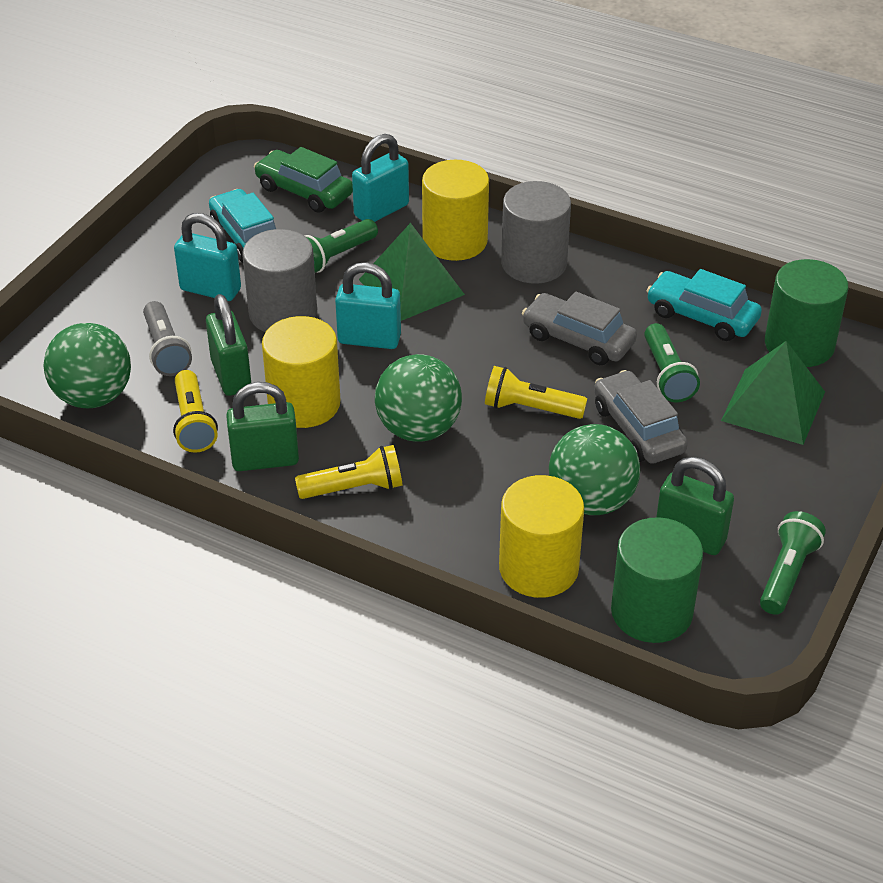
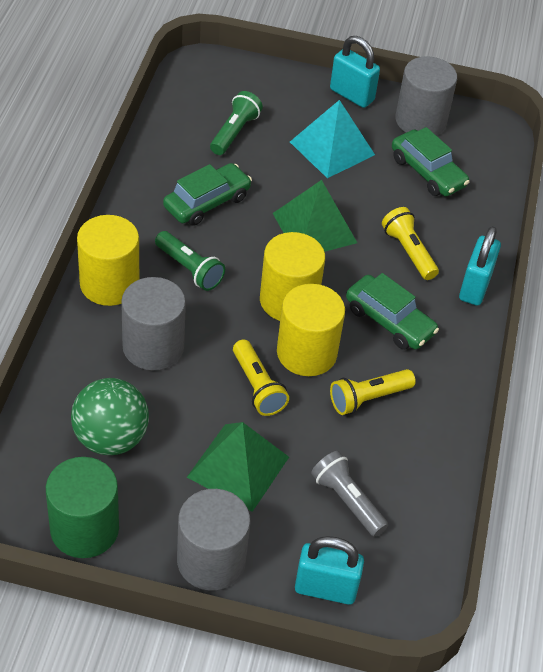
green ball: [43,323,131,408] [375,354,462,441] [549,424,640,515] = 3 -> [71,378,149,455] = 1
green car: [254,147,353,213] = 1 -> [163,163,252,226] [346,273,439,350] [392,127,470,196] = 3
green cylinder: [611,517,703,643] [765,259,848,367] = 2 -> [46,457,119,558] = 1
green flashlight: [304,219,378,273] [644,323,700,402] [760,511,826,615] = 3 -> [155,231,225,291] [210,91,263,155] = 2
green padlock: [206,294,251,396] [226,382,299,471] [656,457,734,555] = 3 -> none = 0
grey car: [522,292,637,365] [594,370,688,464] = 2 -> none = 0
grey cylinder: [242,229,317,332] [501,181,571,284] = 2 -> [121,277,186,370] [177,489,251,591] [396,56,457,136] = 3
turquoise car: [209,189,276,263] [646,269,762,341] = 2 -> none = 0
turquoise pyramid: none = 0 -> [290,100,375,178] = 1

